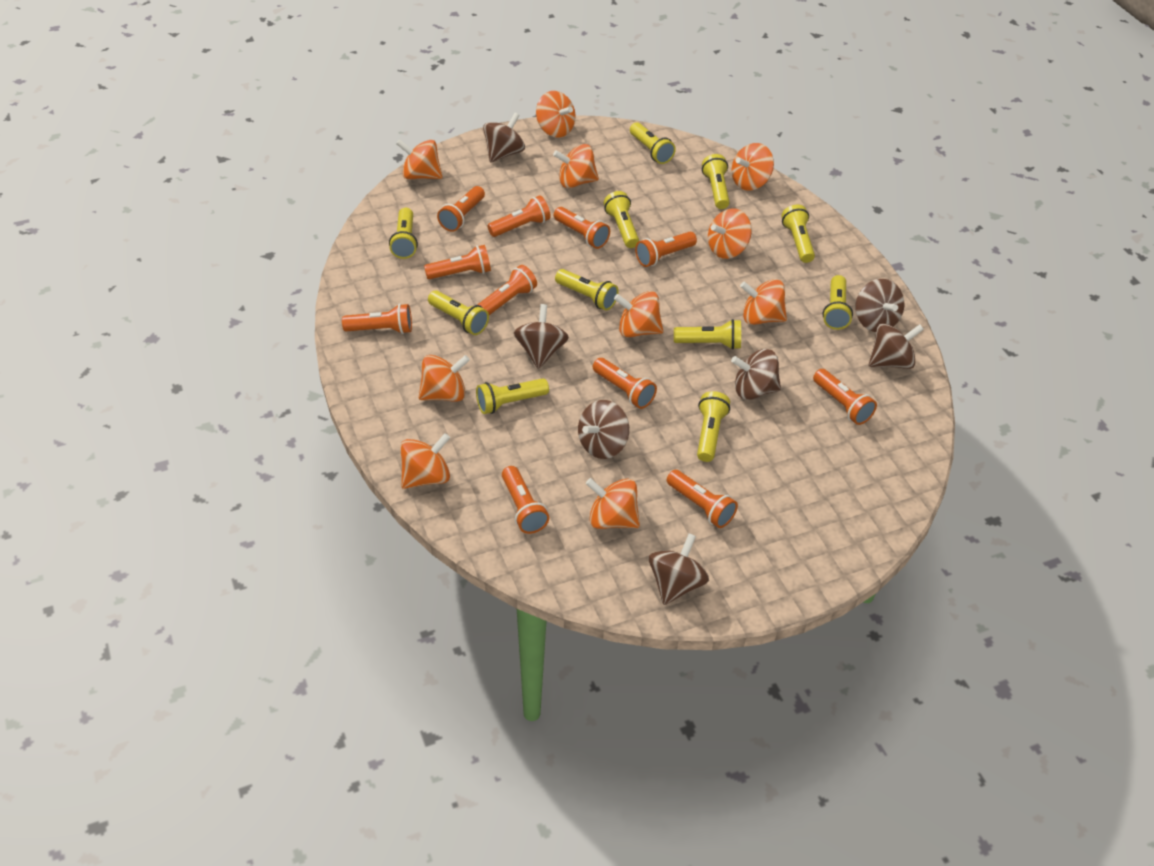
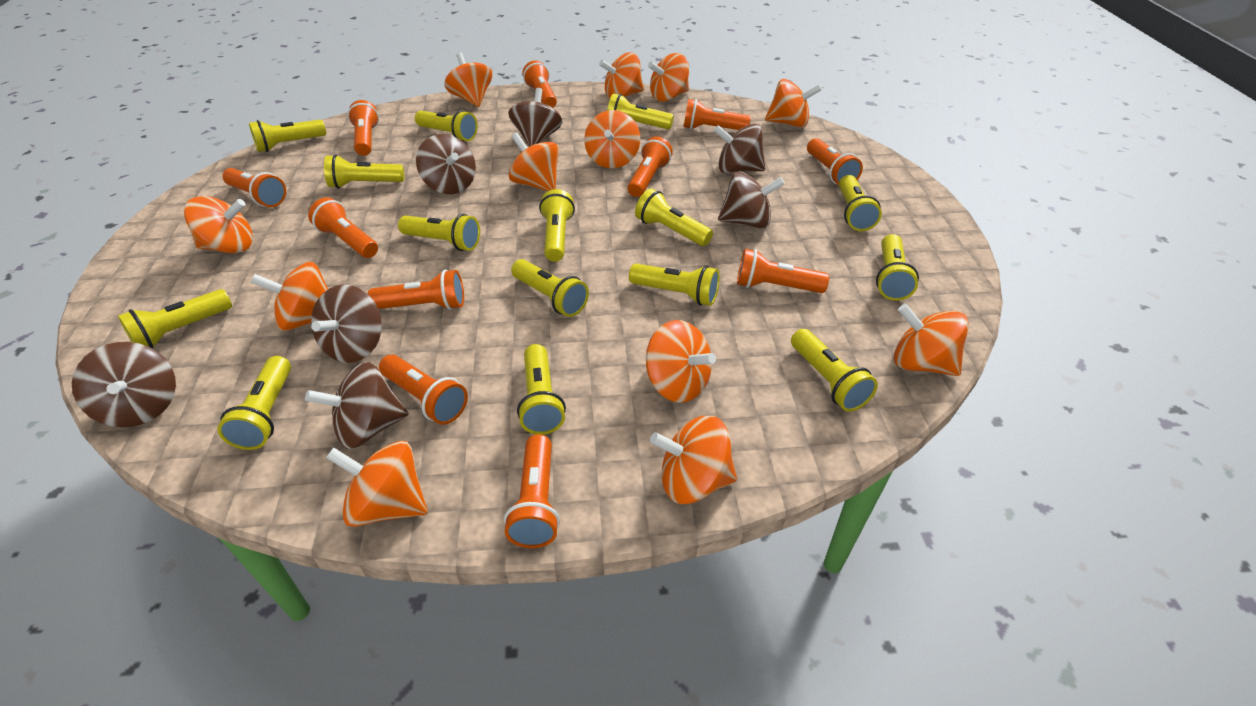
orange spinning top: [396,140,443,179] [400,433,450,489] [419,355,470,402] [536,91,576,138] [553,144,599,188] [586,478,640,529] [614,291,663,338] [708,208,752,259] [732,143,774,191] [740,279,787,325] = 10 -> [184,196,253,253] [251,262,328,331] [326,441,428,527] [444,53,492,107] [509,133,559,191] [584,110,640,168] [599,52,644,99] [646,320,716,403] [648,53,689,101] [650,416,737,504] [765,79,822,128] [894,304,969,376] = 12
yellow flashlight: [389,208,418,259] [428,290,489,335] [476,378,549,414] [555,269,619,311] [604,191,639,248] [630,122,676,164] [674,319,741,350] [697,391,730,462] [702,154,730,209] [781,205,815,263] [822,275,853,330] = 11 -> [118,289,232,349] [218,356,291,450] [249,120,326,152] [324,154,404,188] [398,214,480,251] [415,110,478,141] [511,259,589,317] [517,344,566,435] [539,189,575,262] [607,94,674,129] [629,263,720,306] [635,188,713,246] [791,329,878,412] [839,175,882,231] [876,234,919,301] = 15

